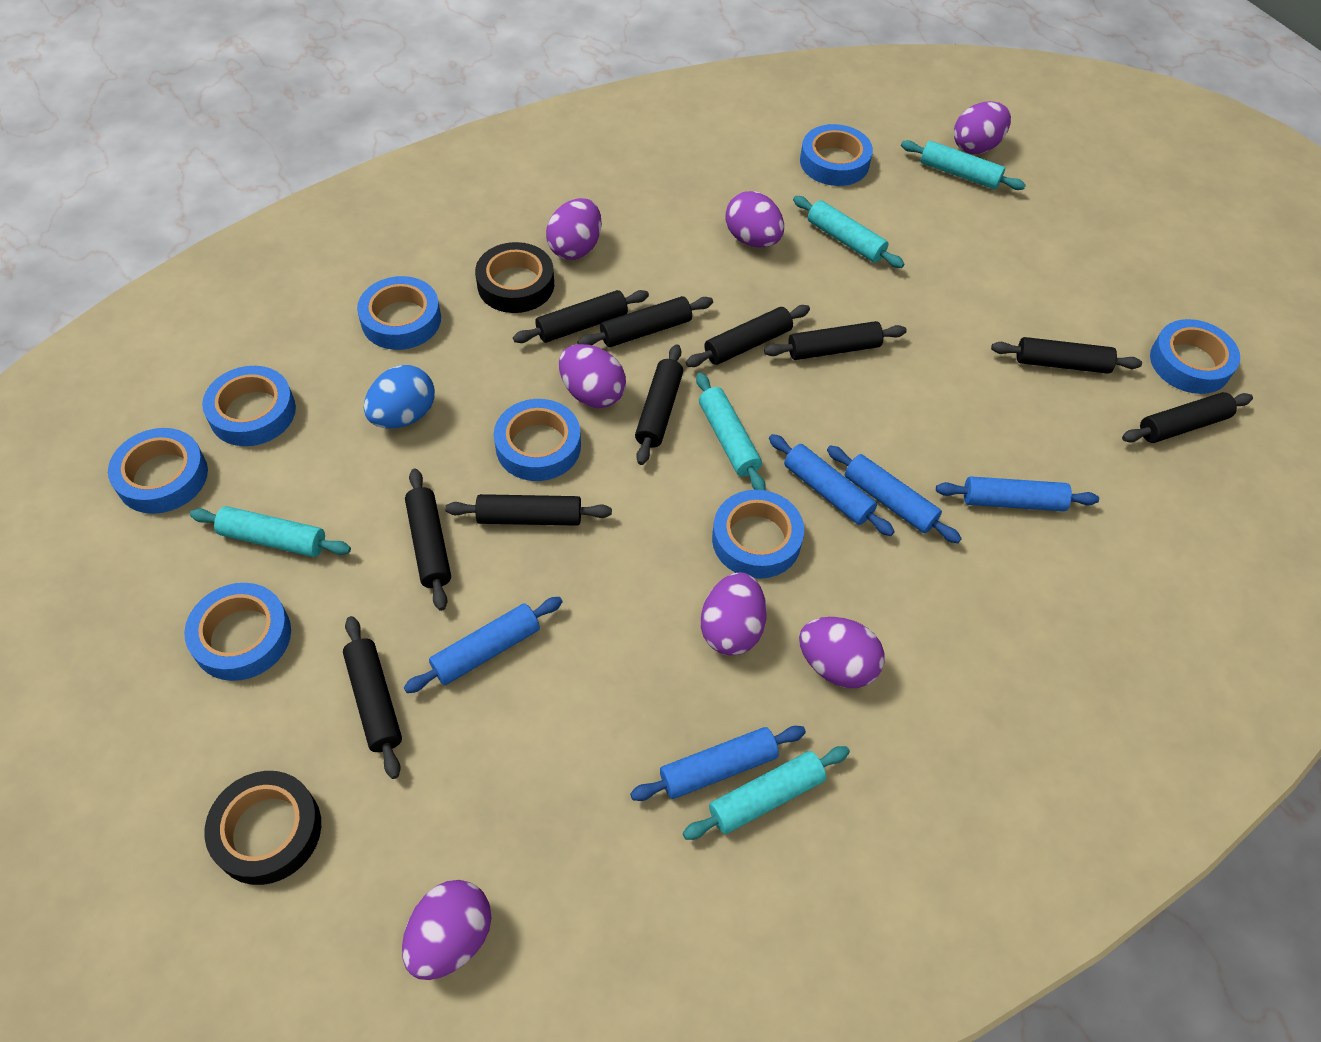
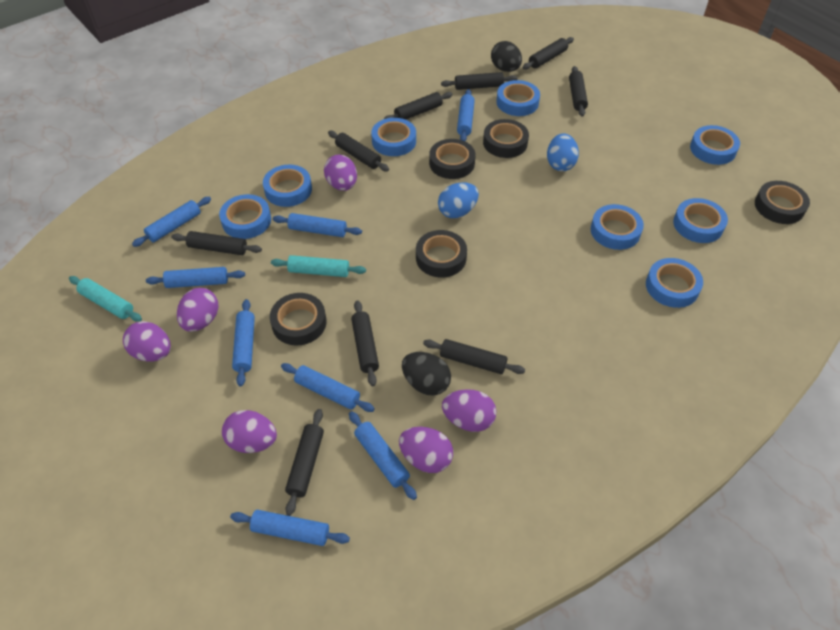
black egg: none = 0 -> [402,352,451,395] [491,41,522,72] = 2
black rolling pin: [343,616,402,779] [405,469,451,611] [445,494,612,526] [513,290,649,343] [577,296,713,347] [635,344,683,465] [686,305,810,367] [764,321,907,360] [991,337,1142,374] [1122,392,1253,443] = 10 -> [171,231,262,255] [285,409,324,516] [328,131,389,171] [351,300,379,386] [384,92,453,120] [423,339,525,374] [441,72,517,90] [523,37,574,70] [569,66,588,117] = 9
black tape: [204,771,321,885] [475,242,554,313] = 2 -> [270,293,326,345] [416,230,467,277] [429,139,476,179] [483,119,529,158] [755,181,810,224] = 5
blue egg: [364,365,435,428] = 1 -> [438,182,479,218] [547,133,579,171] = 2
blue rolling pin: [404,597,563,693] [630,726,806,801] [769,434,895,536] [827,446,962,543] [936,476,1099,511] = 5 -> [132,197,211,247] [146,267,245,288] [230,510,350,546] [232,299,255,386] [273,213,362,237] [281,363,375,412] [349,411,417,500] [457,89,475,141] = 8
purple egg: [402,880,491,980] [546,198,602,260] [559,344,626,408] [701,572,767,655] [725,191,784,248] [799,617,884,688] [954,101,1011,154] = 7 -> [123,321,171,362] [177,288,218,332] [222,410,277,453] [324,154,357,191] [399,427,453,473] [442,389,496,432] = 6
turquoise rolling pin: [190,506,351,557] [683,746,850,840] [696,373,766,490] [793,196,904,268] [901,140,1026,190] = 5 -> [69,276,142,322] [271,255,366,277] = 2

